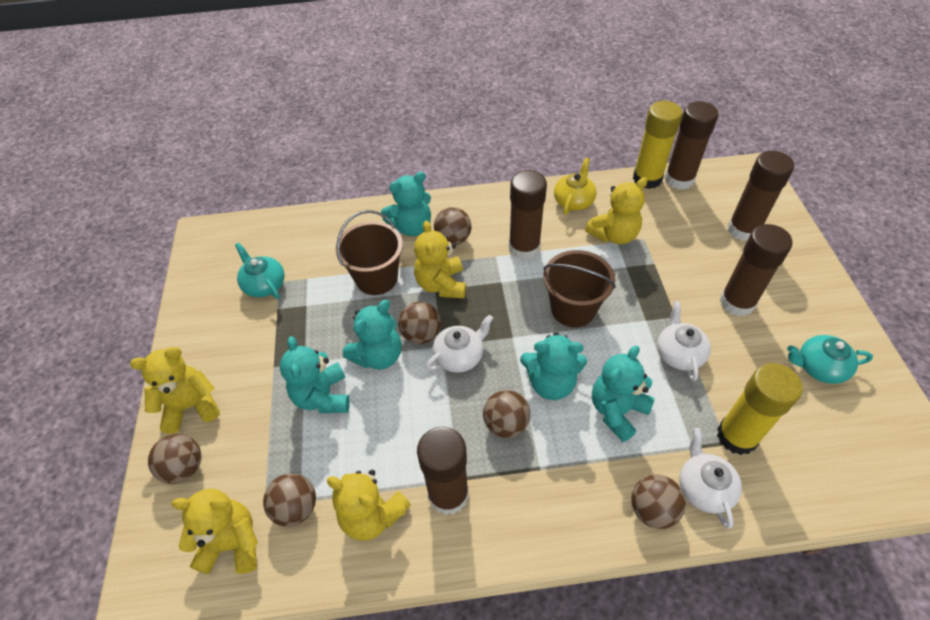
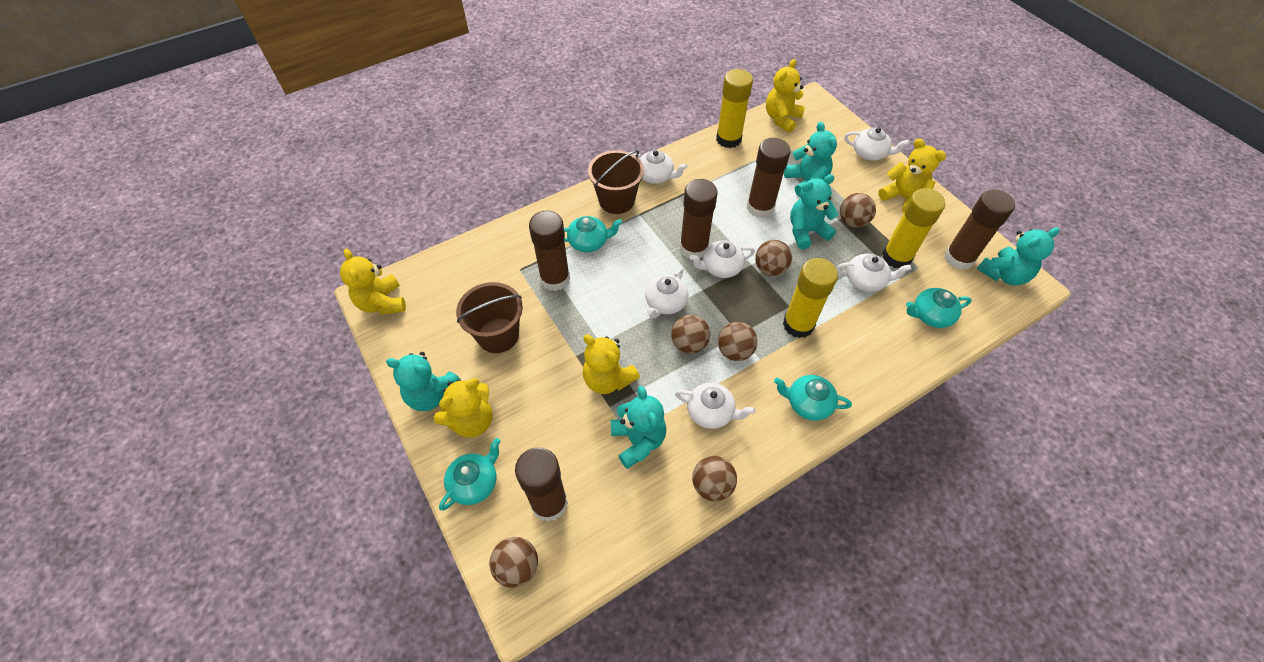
turquoise teapot: [235,243,284,299] [787,335,873,384] = 2 -> [439,438,501,510] [564,216,623,252] [774,375,852,421] [906,288,972,328] = 4
white teapot: [425,315,493,373] [657,301,711,381] [679,428,742,528] = 3 -> [634,150,687,184] [645,268,689,319] [675,383,755,429] [690,240,755,278] [836,254,911,292] [844,127,909,161] = 6
yellow glue stick: [633,101,683,189] [717,363,802,455] = 2 -> [716,69,753,148] [783,258,838,338] [882,188,945,268] = 3
yellow teapot: [554,158,596,215] = 1 -> none = 0

